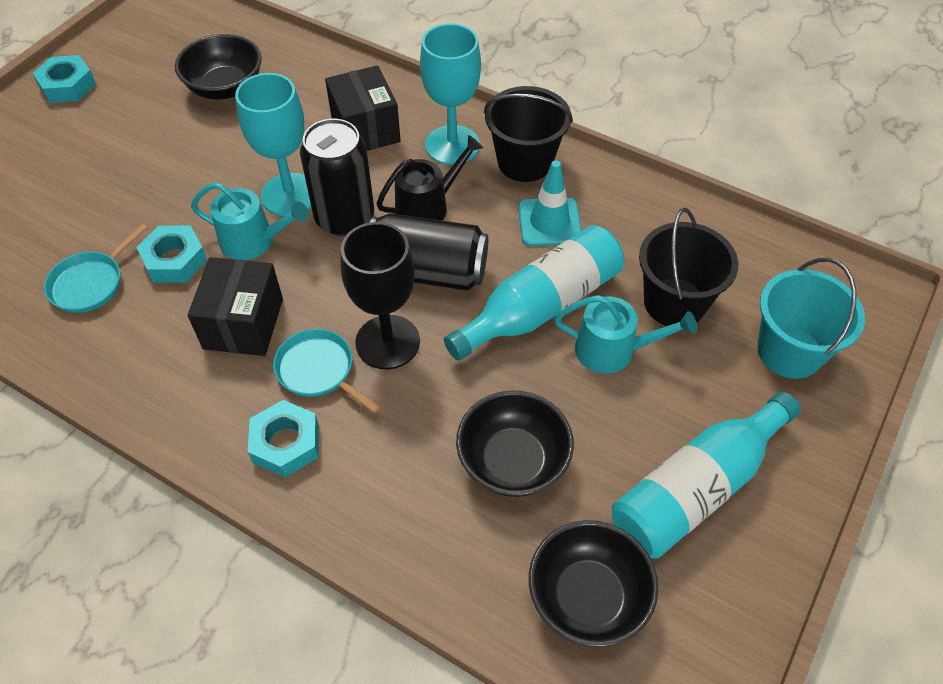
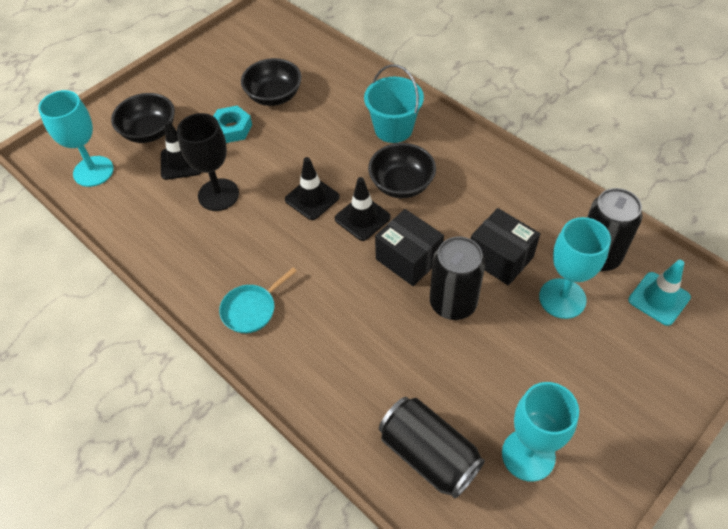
black bucket: [484,86,573,182] [639,208,738,326] = 2 -> none = 0
black can: [300,119,374,236] [370,213,488,291] = 2 -> [379,397,485,499] [430,237,485,320] [587,188,642,271] = 3
black traffic cone: none = 0 -> [161,121,202,180] [285,157,340,220] [335,177,391,241] = 3
black watering can: [377,135,483,221] = 1 -> none = 0
turquoise bottle: [444,225,624,361] [612,392,801,559] = 2 -> none = 0
turquoise goblet: [235,73,311,216] [420,23,481,165] = 2 -> [38,90,114,187] [502,382,579,482] [539,217,611,319] = 3
turquoise nut: [32,55,96,103] [136,226,207,283] [248,400,319,477] = 3 -> [214,106,252,143] = 1
turquoise pan: [44,223,148,313] [273,329,381,413] = 2 -> [219,267,297,333] = 1
turquoise watering can: [191,182,309,260] [554,295,697,374] = 2 -> none = 0

